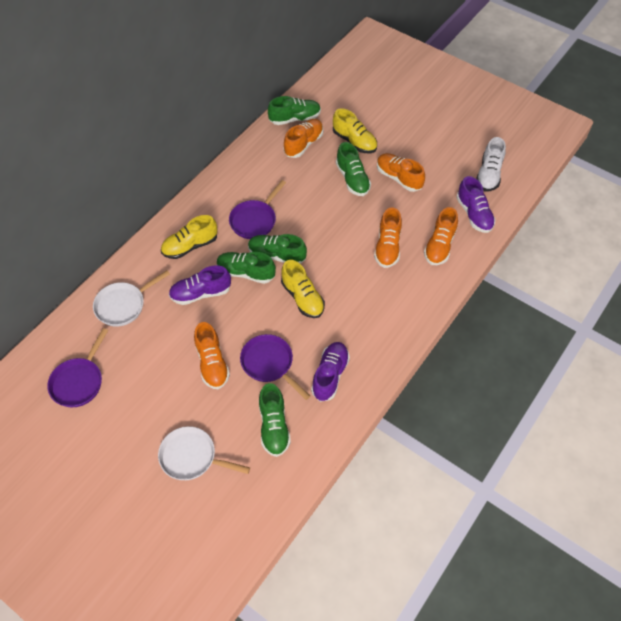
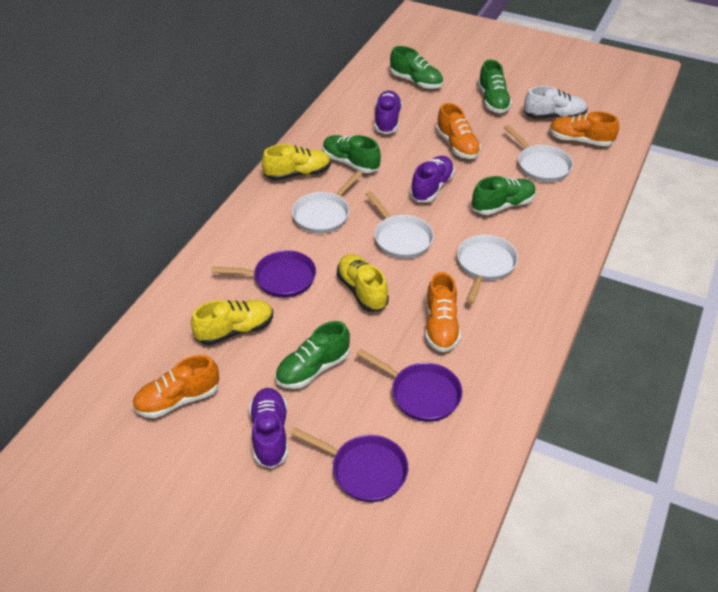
orange shoe: [194,322,230,389] [284,119,323,158] [374,207,402,268] [377,153,425,192] [424,207,458,265] = 5 -> [132,355,219,418] [425,272,461,352] [436,103,481,159] [549,111,619,146] = 4
white pan: [93,270,170,327] [158,426,250,480] = 2 -> [292,171,362,233] [366,191,434,259] [457,235,518,304] [504,125,573,182] = 4

